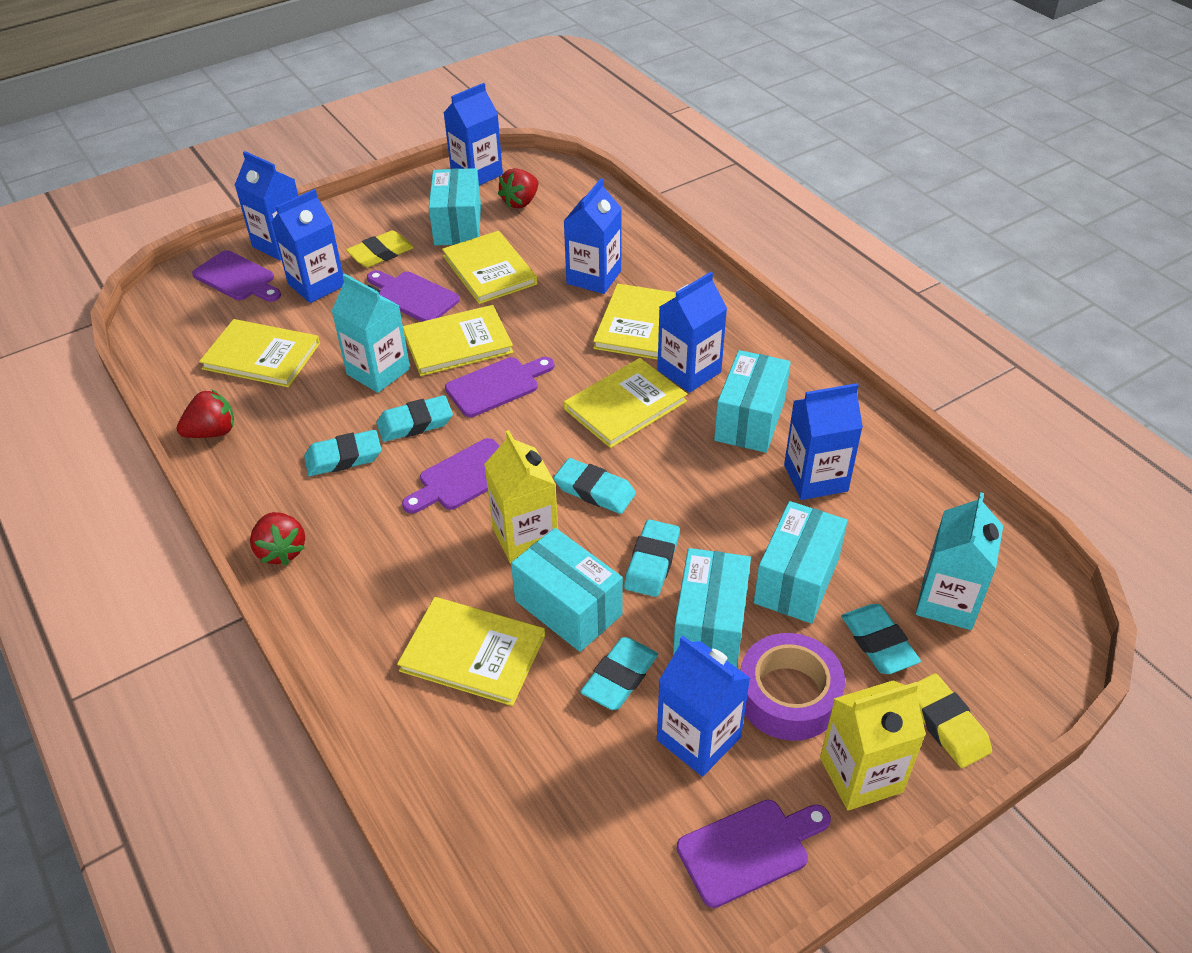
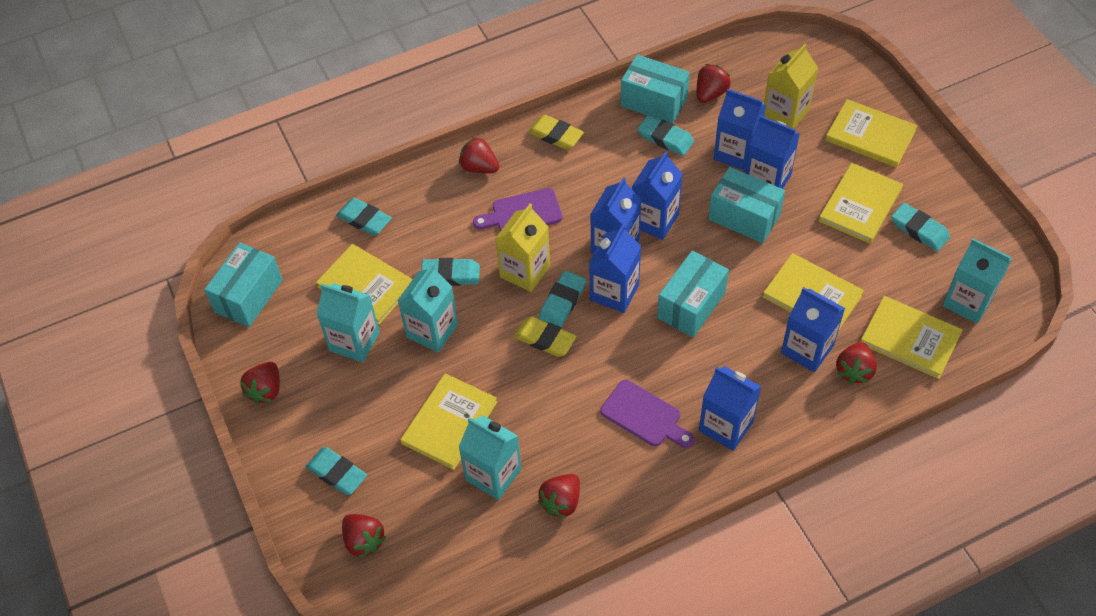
purple cutting board: [192,250,281,302] [367,270,460,322] [402,438,500,513] [445,357,554,417] [677,800,831,908] = 5 -> [473,188,563,231] [600,380,694,448] = 2
purple tape: [741,633,845,741] = 1 -> none = 0
red strawberry: [177,389,234,438] [250,512,305,565] [498,168,538,208] = 3 -> [240,362,280,404] [342,514,386,559] [459,137,499,173] [538,474,580,518] [697,64,731,103] [836,342,877,384] = 6
turquoise box: [429,168,481,245] [511,528,623,652] [673,548,751,668] [714,350,791,453] [754,501,848,624] = 5 -> [204,243,283,327] [620,55,690,124] [657,251,729,337] [708,167,785,243] = 4
turquoise carton: [332,274,410,393] [916,492,1003,630] = 2 -> [316,283,380,363] [397,264,458,352] [458,415,522,500] [942,238,1012,324] = 4

